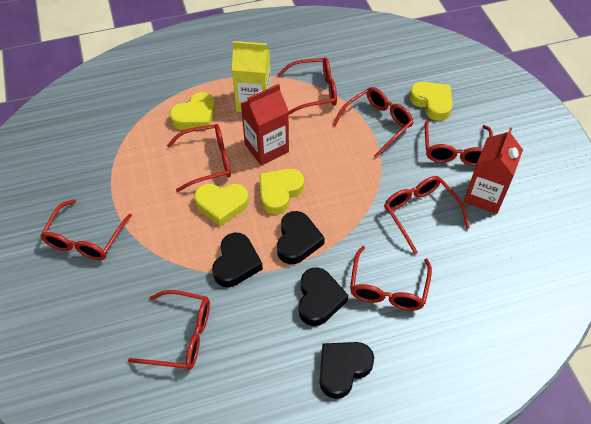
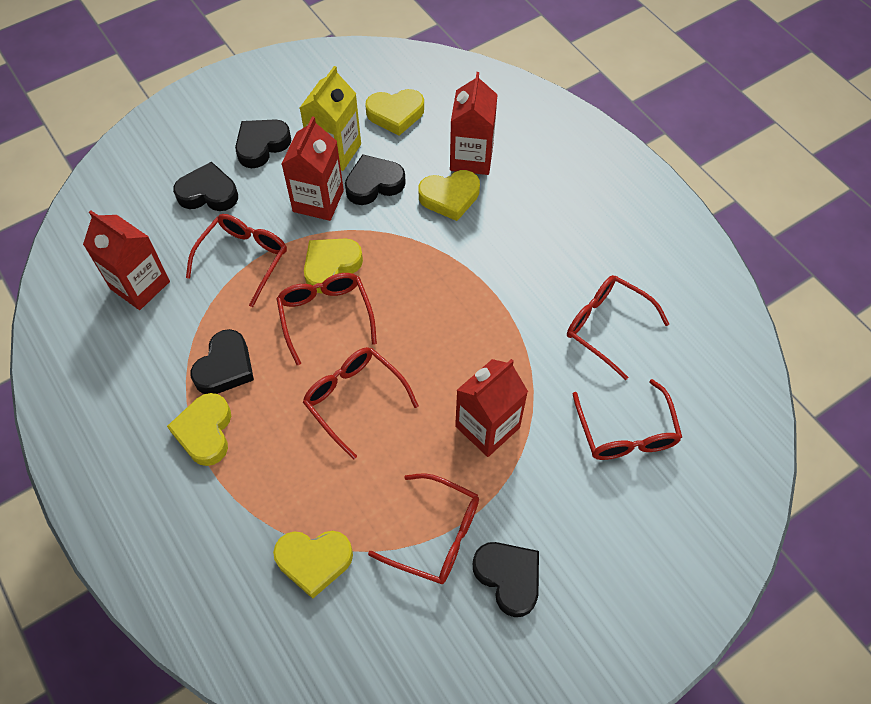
black heart: [212,233,263,287] [277,211,325,264] [299,267,348,326] [320,342,374,399] = 4 -> [173,162,238,211] [190,329,254,394] [235,119,292,168] [345,154,406,205] [473,542,539,617] = 5
red carton: [241,84,289,165] [464,127,523,214] = 2 -> [83,210,170,310] [281,116,344,221] [450,72,498,175] [455,359,528,457] = 4
red glasses: [40,199,132,260] [128,290,210,370] [167,124,231,192] [277,57,337,115] [333,87,413,158] [350,246,432,311] [384,176,470,254] [425,120,493,166] = 8 -> [186,214,287,307] [276,273,377,365] [303,347,419,459] [368,473,479,584] [567,275,669,380] [573,379,682,460] = 6
yellow heart: [170,92,215,130] [194,184,249,226] [259,169,304,214] [409,82,453,121] = 4 -> [167,393,231,466] [273,531,353,599] [304,238,363,293] [365,89,424,136] [418,170,480,221] = 5

